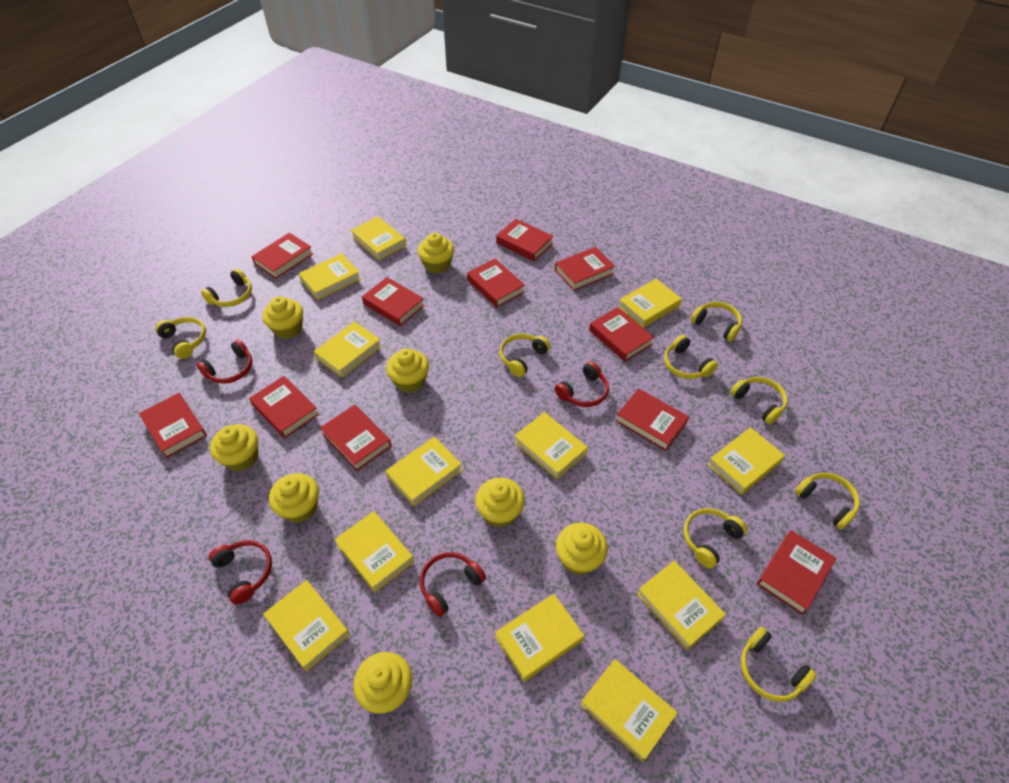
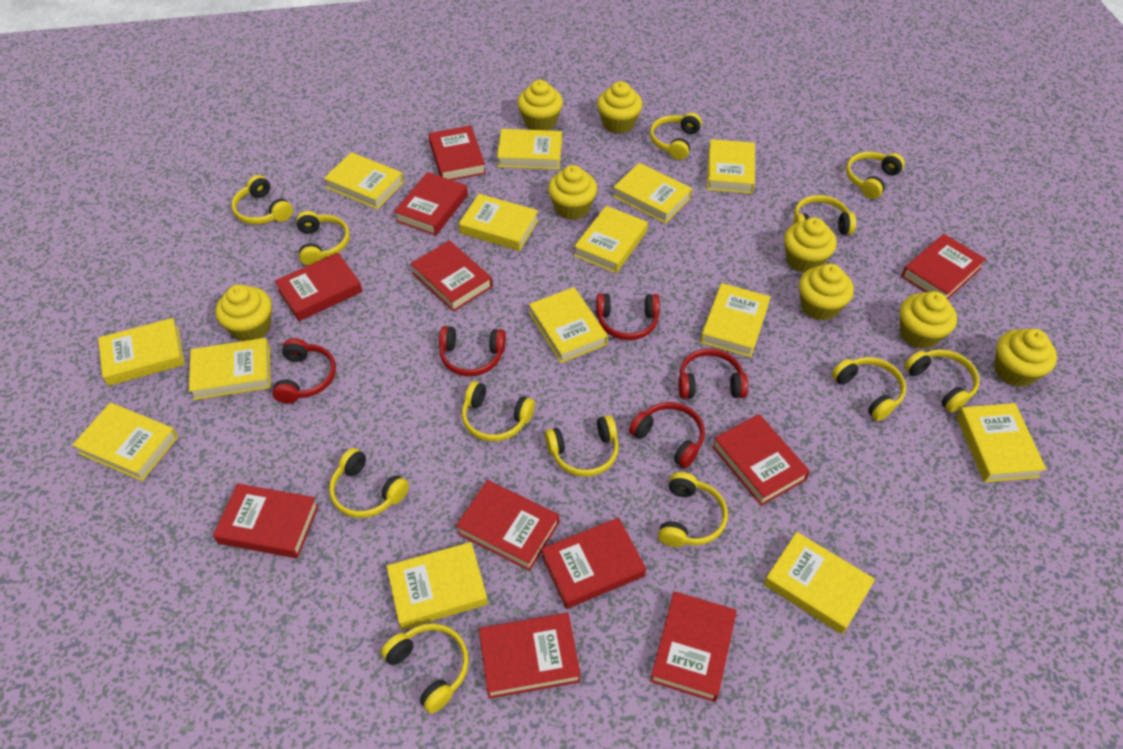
red headphones: [197,339,252,384] [209,540,272,605] [420,552,486,617] [555,361,609,407] = 4 -> [272,338,336,404] [439,326,506,376] [596,293,660,340] [629,402,705,468] [678,349,748,399] = 5
yellow book: [263,580,350,672] [299,254,361,300] [314,321,382,378] [334,511,414,593] [351,216,406,260] [386,437,462,506] [495,593,584,682] [514,412,588,479] [580,659,678,762] [618,279,682,328] [637,561,726,650] [708,427,785,495] = 12 -> [72,403,178,481] [98,318,185,386] [189,338,271,400] [324,152,404,209] [386,542,488,630] [459,194,538,251] [497,129,562,170] [529,287,608,363] [574,206,648,273] [613,163,692,223] [700,283,771,357] [707,139,755,194] [764,532,875,634] [956,403,1046,483] = 14
yellow headphones: [155,317,206,359] [201,268,252,307] [500,333,551,377] [664,335,718,379] [684,508,747,569] [691,302,742,342] [730,377,788,424] [741,626,816,702] [795,473,860,530] = 9 -> [231,175,293,224] [296,211,350,266] [329,448,409,518] [381,623,469,713] [462,381,535,441] [545,415,619,477] [650,113,702,160] [658,472,728,547] [793,195,856,235] [832,357,906,421] [846,152,905,199] [904,349,980,413] = 12

